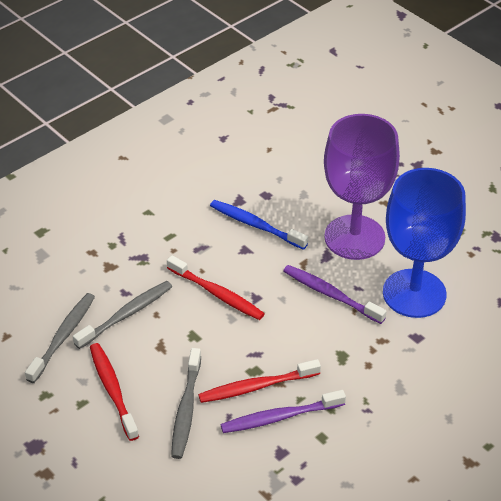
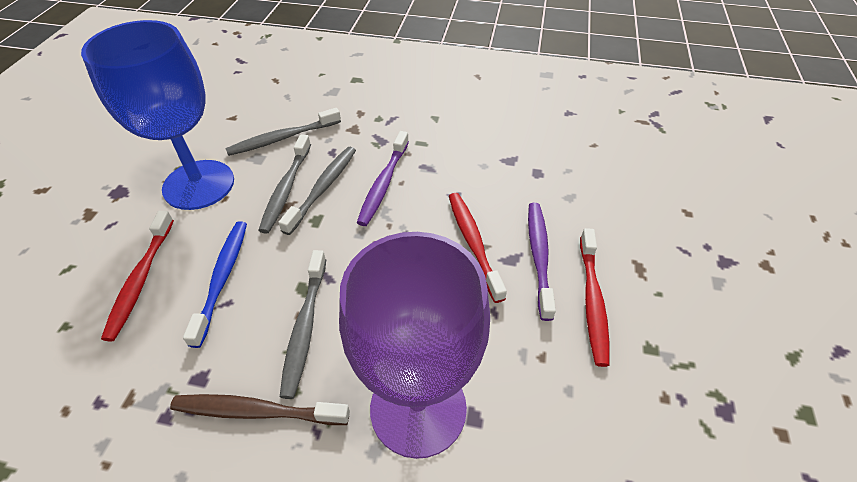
brown toothbrush: none = 0 -> [170,394,350,425] = 1
grey toothbrush: [25,293,95,383] [73,281,172,349] [171,348,201,459] = 3 -> [225,108,341,156] [258,134,311,234] [278,147,356,235] [280,250,326,399] = 4

